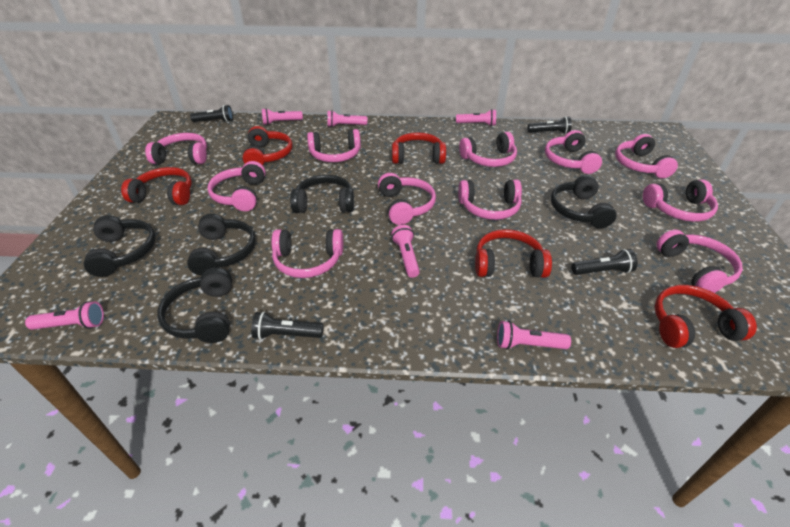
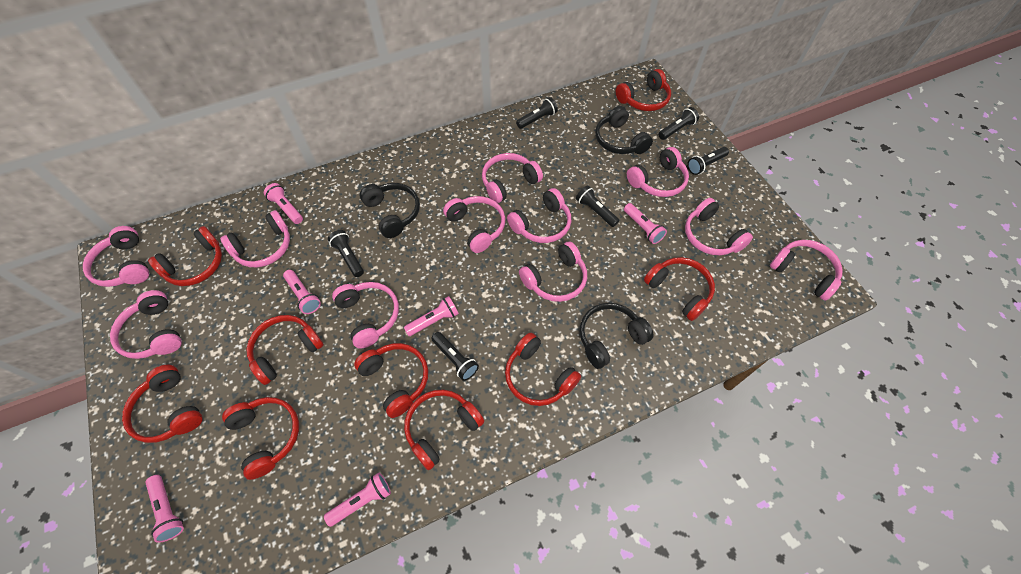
black flashlight: [190,105,233,122] [251,312,323,340] [527,116,572,134] [571,249,638,275] = 4 -> [328,230,364,277] [431,332,479,381] [516,97,558,129] [576,185,619,227] [658,107,699,140] [687,147,729,175] = 6
black headphones: [84,215,156,277] [157,267,232,343] [187,213,256,276] [290,175,354,213] [551,175,617,229] = 5 -> [360,183,420,238] [580,303,654,369] [595,106,653,154] = 3
red headphones: [121,167,192,205] [242,126,293,165] [392,132,446,164] [475,229,552,278] [654,285,757,348] = 5 -> [122,364,203,443] [148,226,222,286] [222,397,299,480] [247,315,324,385] [354,343,428,418] [404,390,484,470] [505,333,581,406] [616,69,671,111] [644,257,715,321] = 9

